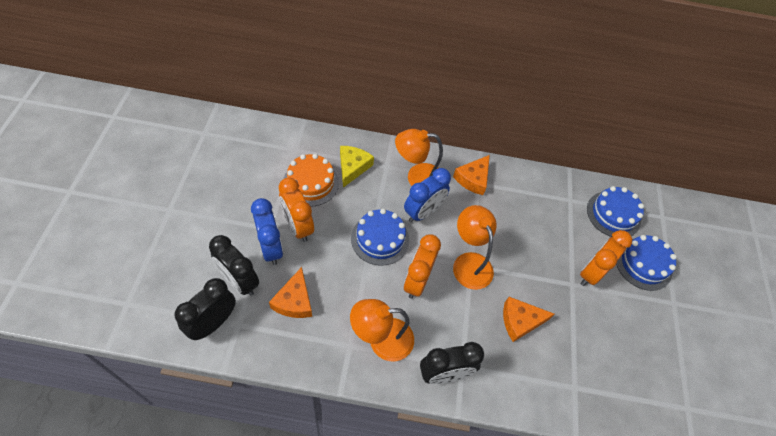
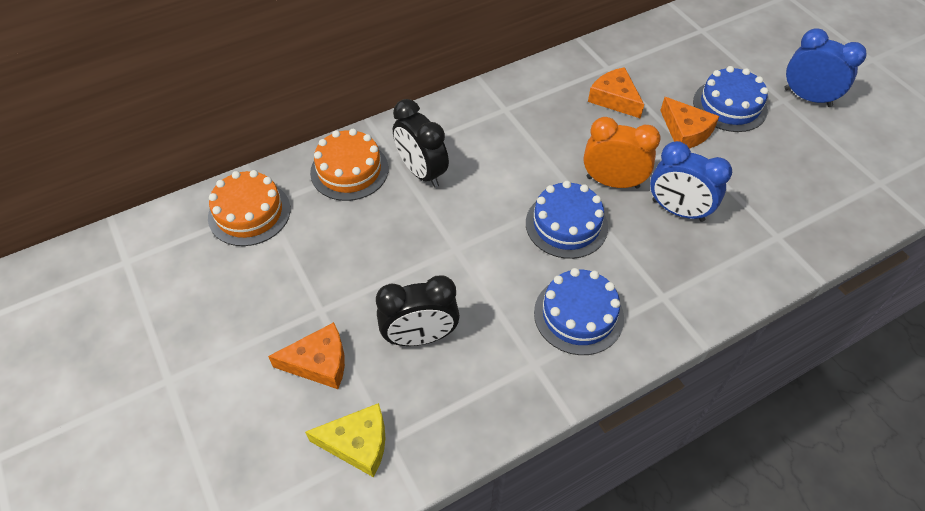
black clock: [174,278,236,340] [209,235,259,296] [420,342,484,384] = 3 -> [376,276,460,346] [393,99,449,188] = 2
orange cake: [283,154,339,207] = 1 -> [208,170,290,246] [310,129,388,201] = 2
orange clock: [279,178,314,242] [404,234,441,299] [580,230,632,286] = 3 -> [583,117,661,189] = 1
orange lamp: [350,299,414,362] [395,129,443,186] [453,205,497,290] = 3 -> none = 0

